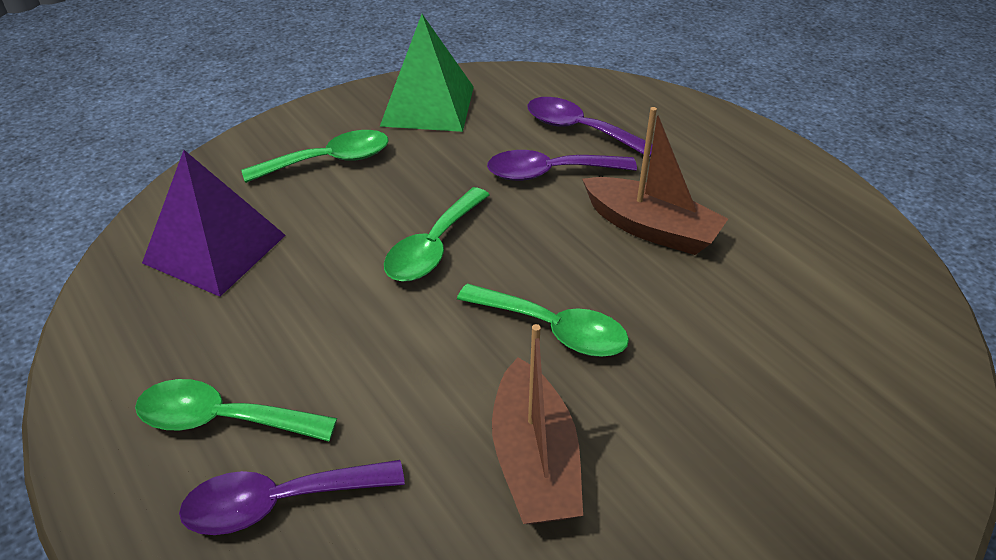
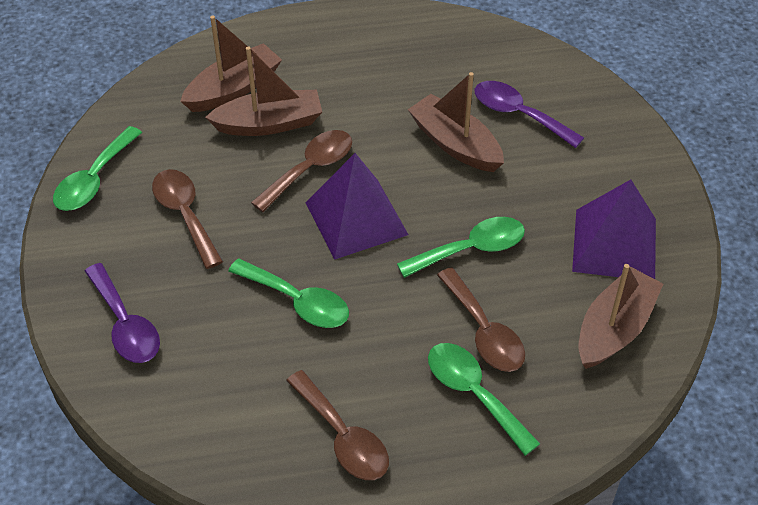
brown boat: [492,324,583,524] [582,107,728,255] = 2 -> [180,15,282,112] [205,46,322,136] [408,72,504,172] [578,264,663,369] = 4
brown spoon: none = 0 -> [152,169,223,269] [251,130,352,212] [286,370,389,480] [437,267,525,372] = 4
green pyramid: [380,14,474,132] = 1 -> none = 0
purple pyramid: [142,150,286,297] = 1 -> [306,153,409,260] [572,180,656,279] = 2
purple spoon: [179,460,405,535] [487,150,637,181] [527,97,653,158] = 3 -> [84,263,160,363] [475,81,584,148] = 2

